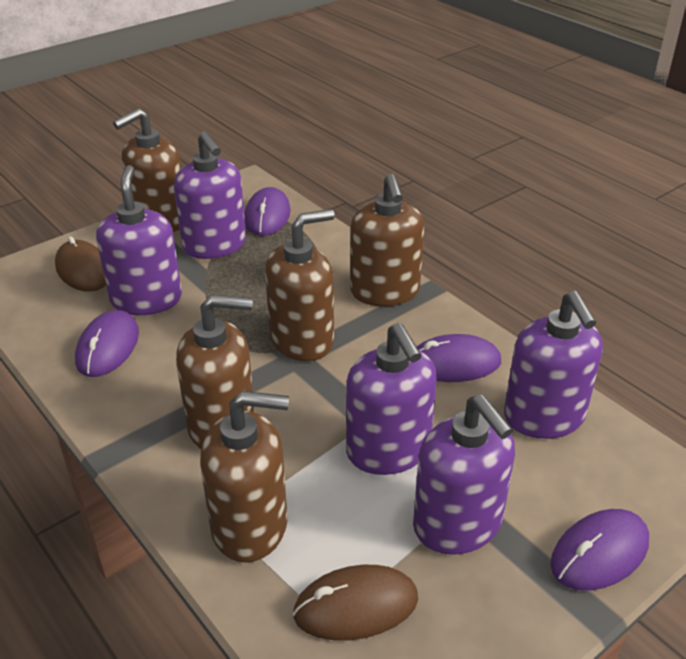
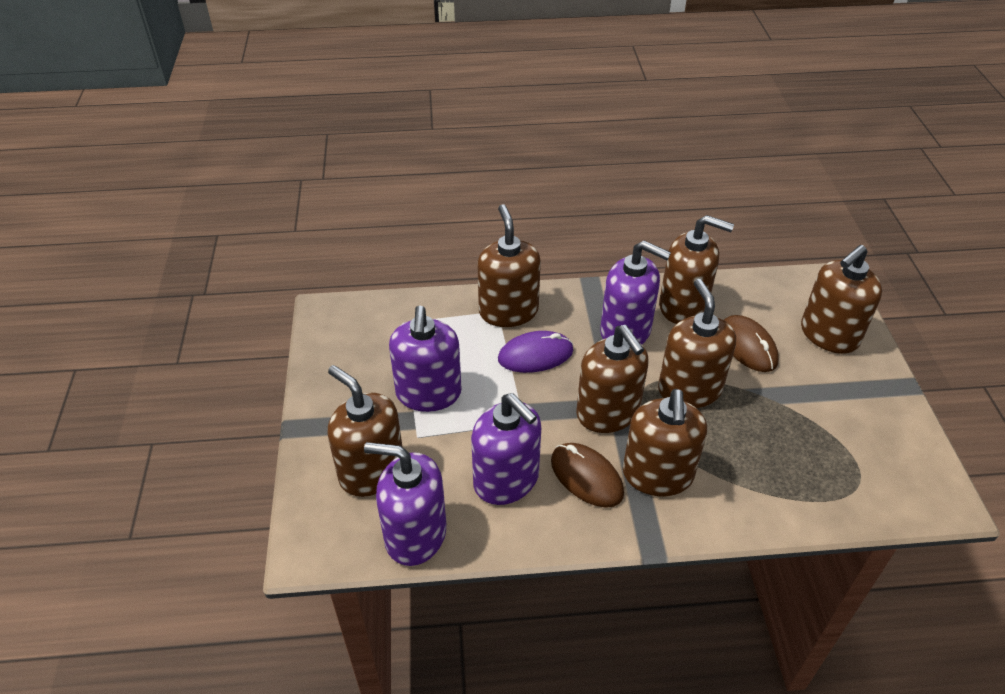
brown soap dispenser: [113,108,181,232] [176,294,255,449] [200,391,289,563] [265,209,335,361] [350,173,424,306] = 5 -> [328,365,402,497] [477,204,541,327] [576,325,649,433] [623,389,707,496] [658,279,736,408] [659,215,734,324] [801,245,882,354] = 7
purple mouse: [75,310,139,377] [244,187,291,236] [417,334,501,382] [550,509,649,591] = 4 -> [498,331,573,373] = 1
purple soap dispenser: [96,165,182,315] [174,131,246,259] [346,323,437,475] [413,395,515,555] [504,291,603,439] = 5 -> [364,442,446,566] [389,306,462,412] [471,393,541,505] [600,241,671,344] = 4

